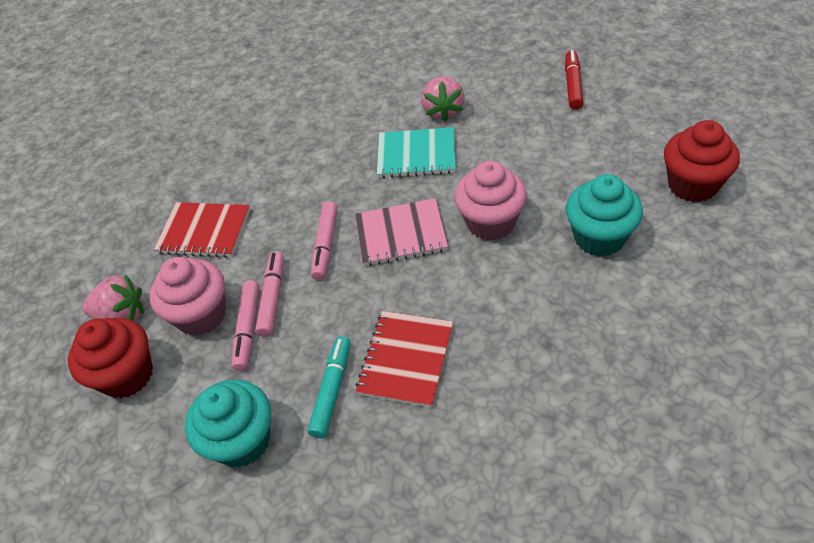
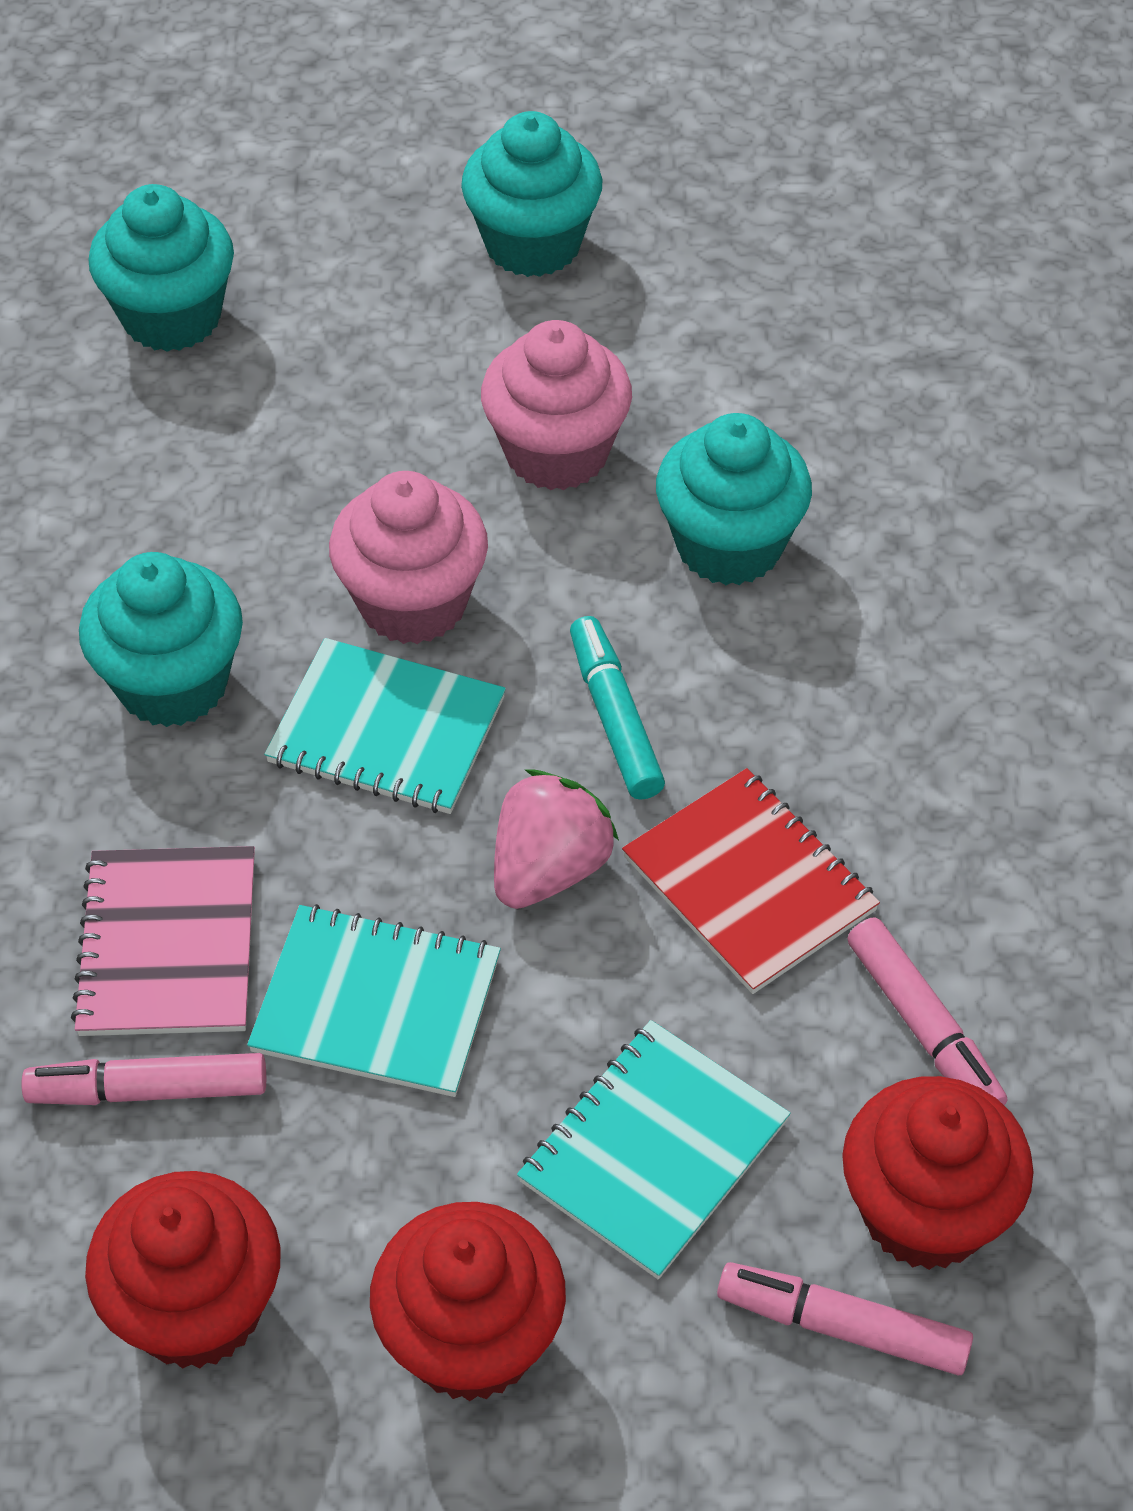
pink strawberry: [83,274,144,321] [421,76,465,122] = 2 -> [494,769,619,909] = 1
red cupcake: [68,318,153,398] [664,120,740,202] = 2 -> [85,1171,281,1369] [370,1202,566,1401] [842,1076,1034,1270] = 3
red marker: [565,50,584,110] = 1 -> none = 0
red notebook: [154,202,250,258] [356,311,453,408] = 2 -> [622,768,880,994] = 1
turquoise cupcake: [185,379,271,468] [566,174,643,257] = 2 -> [79,552,243,727] [88,184,234,352] [461,111,602,277] [656,413,812,585] = 4
turquoise notebook: [377,127,456,178] = 1 -> [247,904,501,1097] [264,638,506,814] [517,1020,790,1279] = 3

